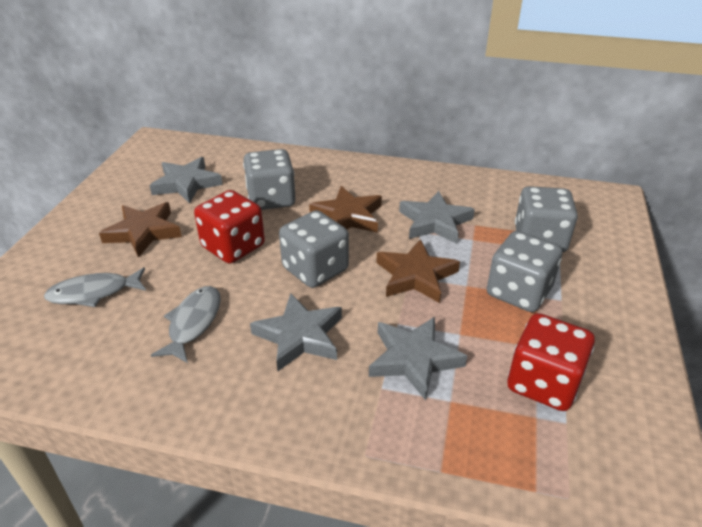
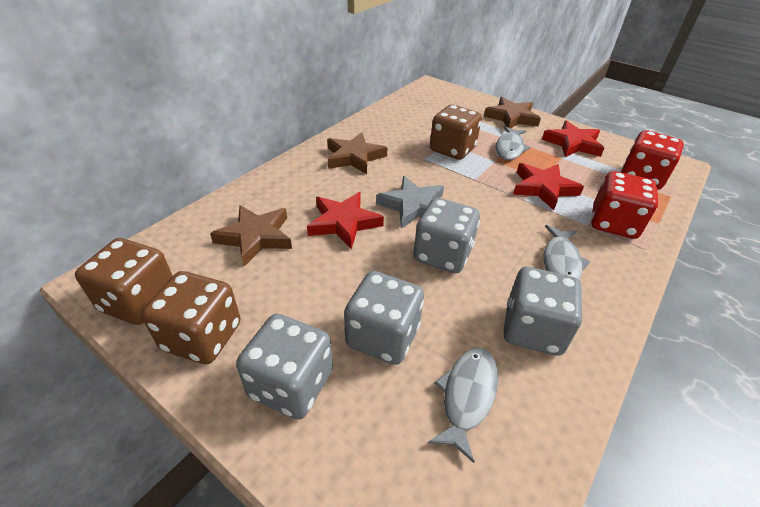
brown dice: none = 0 -> [75,238,173,325] [141,271,241,364] [430,105,482,160] = 3
grey fish: [44,267,146,307] [151,286,221,363] = 2 -> [428,348,498,463] [496,126,531,160] [543,225,590,280] = 3
grey star: [149,157,223,204] [250,293,342,371] [369,317,467,400] [399,191,475,244] = 4 -> [376,176,444,229] = 1
red star: none = 0 -> [307,192,384,249] [513,163,584,210] [542,120,604,157] = 3

